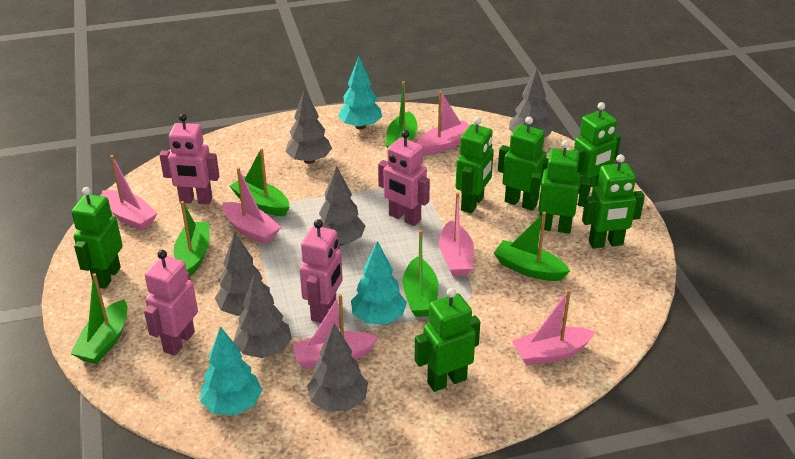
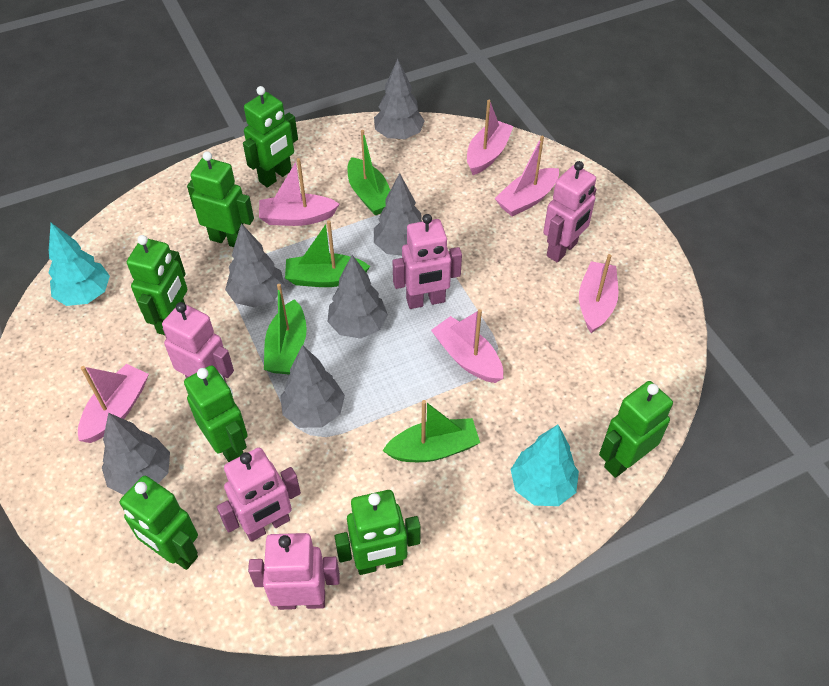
green boat: [70,273,127,364] [174,201,209,276] [230,149,289,216] [386,81,418,148] [402,230,439,317] [494,212,570,281] = 6 -> [264,284,307,375] [285,220,370,287] [348,130,390,215] [382,400,480,462] = 4
pink robot: [144,250,198,356] [159,114,219,205] [300,219,343,323] [378,130,430,226] = 4 -> [162,302,234,384] [217,448,301,542] [248,533,340,610] [392,214,462,309] [543,161,596,263] = 5
turquoise tree: [200,326,262,415] [338,56,382,129] [351,241,407,324] = 3 -> [48,223,110,306] [510,425,579,506] = 2

